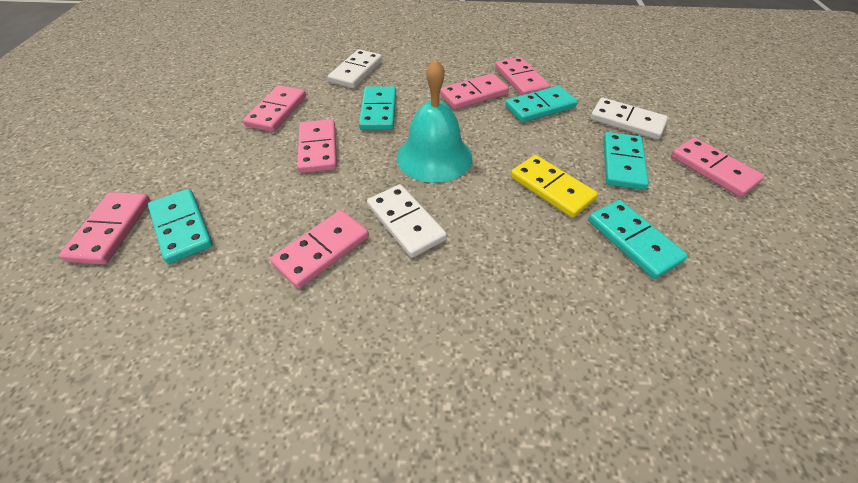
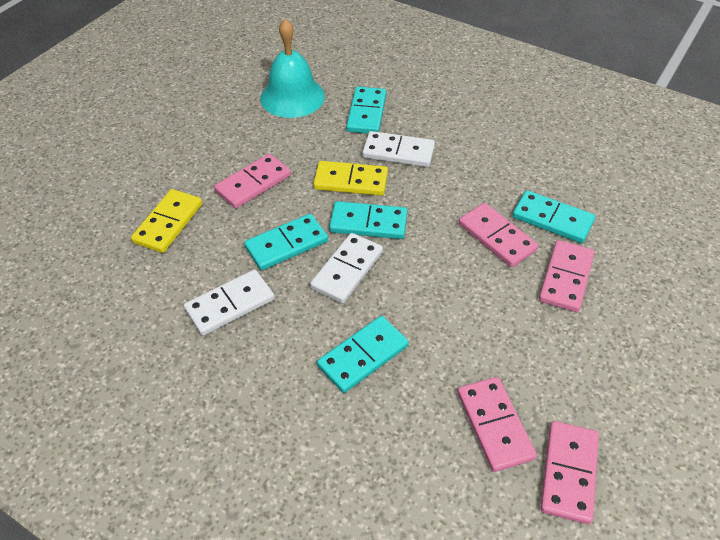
pink domino: [59,192,151,264] [243,85,306,132] [270,210,369,289] [297,119,337,173] [440,74,509,109] [495,57,551,95] [671,138,765,197] = 7 -> [214,154,291,209] [457,377,537,472] [459,203,538,267] [539,240,595,312] [540,421,599,524] = 5
yellow domino: [510,155,598,218] = 1 -> [131,189,202,253] [313,161,388,196] = 2

